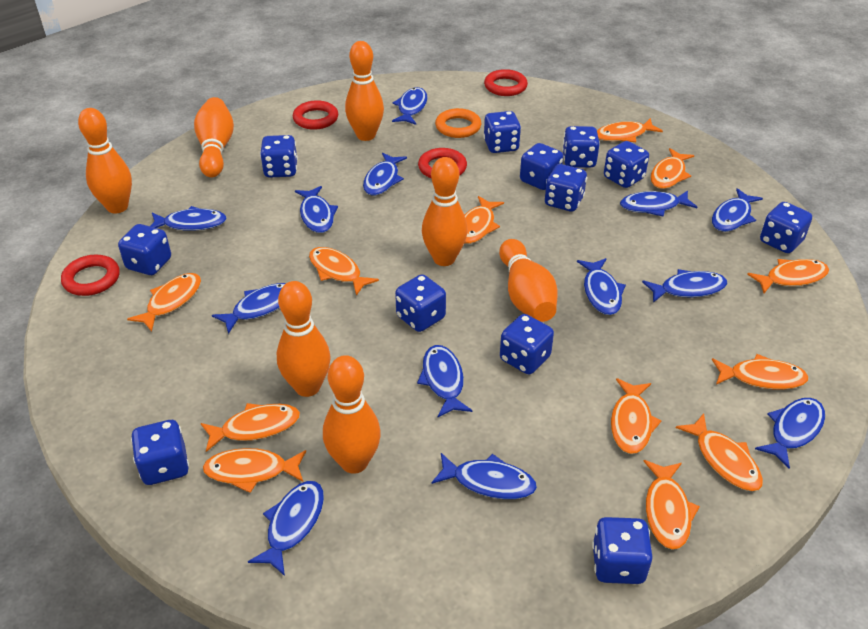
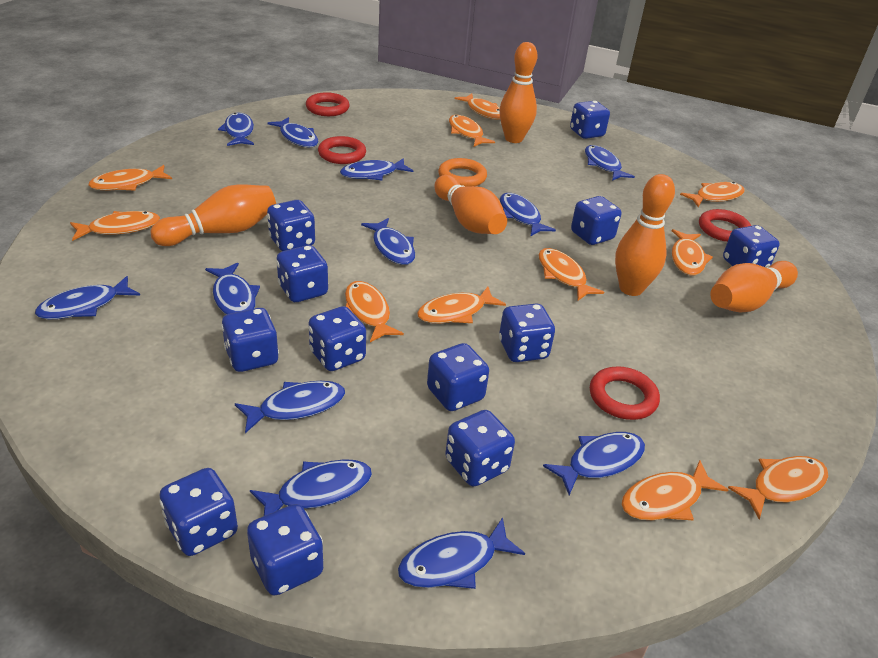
blue fish: [150,206,227,231] [212,283,286,334] [248,481,324,576] [295,186,338,233] [363,153,407,195] [392,87,428,125] [417,345,472,417] [431,453,537,499] [577,258,626,315] [620,190,697,217] [642,269,728,303] [712,188,763,232] [755,398,825,469] = 13 -> [35,276,140,319] [205,263,260,315] [218,112,254,146] [235,381,345,433] [250,459,372,516] [267,117,319,147] [340,158,413,180] [361,218,415,265] [398,517,525,589] [500,193,556,236] [543,432,645,495] [585,145,635,181] = 12
orange bowling pin: [78,108,132,214] [194,97,234,178] [277,281,331,397] [323,355,381,474] [345,41,384,141] [422,157,468,266] [499,239,558,322] = 7 -> [151,184,276,246] [434,175,507,234] [499,42,538,143] [615,174,675,296] [710,261,798,312] = 5
orange fish: [127,273,201,331] [201,403,300,452] [203,448,306,493] [309,247,379,296] [464,196,504,244] [597,118,663,142] [611,378,662,454] [643,460,700,550] [650,148,694,189] [676,413,763,491] [712,354,809,390] [747,259,829,293] = 12 -> [70,211,160,241] [88,165,172,191] [345,281,404,342] [417,287,506,323] [449,115,495,147] [455,93,500,120] [538,248,604,301] [621,460,728,520] [672,229,713,275] [680,182,745,207] [728,456,828,519] = 11

